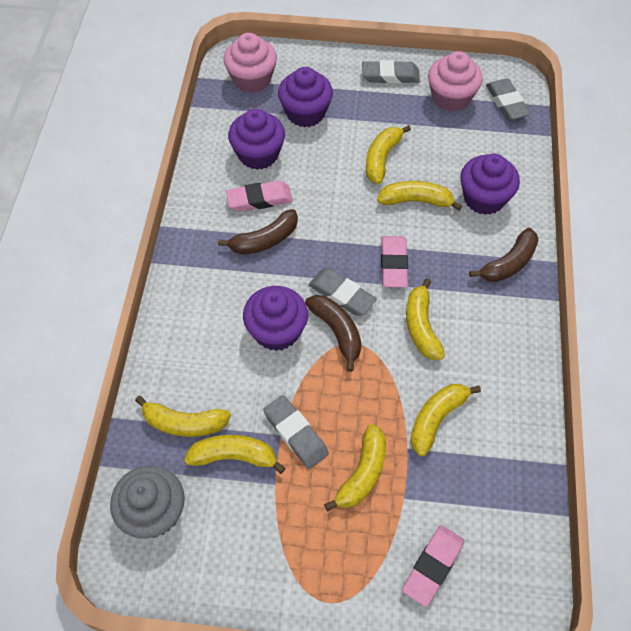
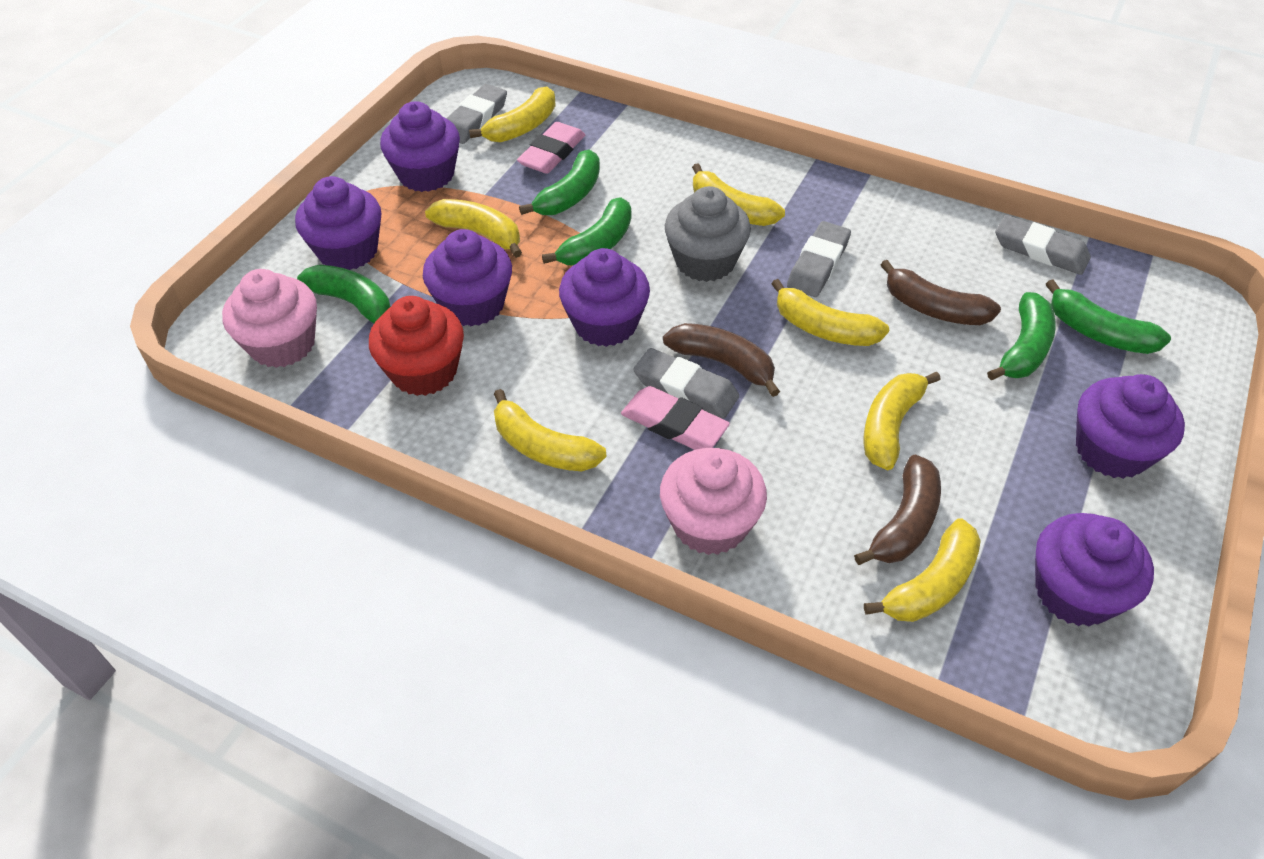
green banana: none = 0 -> [297,265,391,324] [519,149,600,215] [542,197,631,265] [987,292,1056,380] [1046,279,1171,354] = 5
pink eraser: [226,181,293,212] [381,236,408,288] [402,525,465,607] = 3 -> [517,122,585,174] [621,386,730,450] = 2
purple cupcake: [228,109,285,170] [243,286,308,351] [278,67,333,127] [460,153,520,215] = 4 -> [295,176,381,270] [380,101,460,192] [423,229,512,327] [559,248,650,347] [1035,513,1154,627] [1076,374,1185,479] = 6
red cupcake: none = 0 -> [369,296,464,396] = 1

